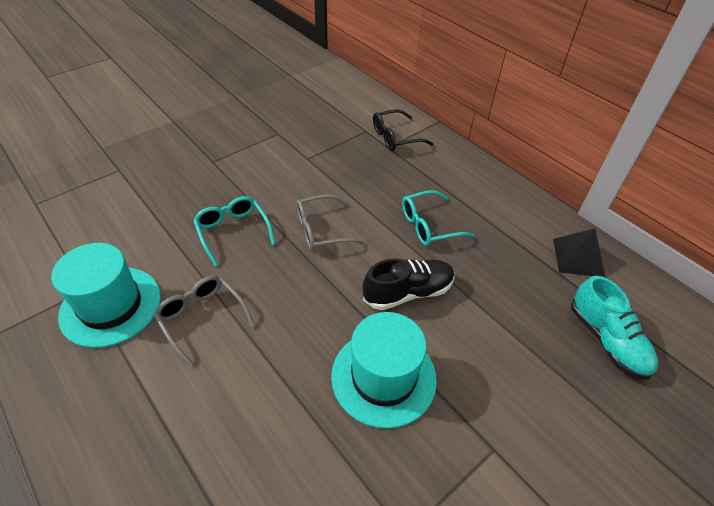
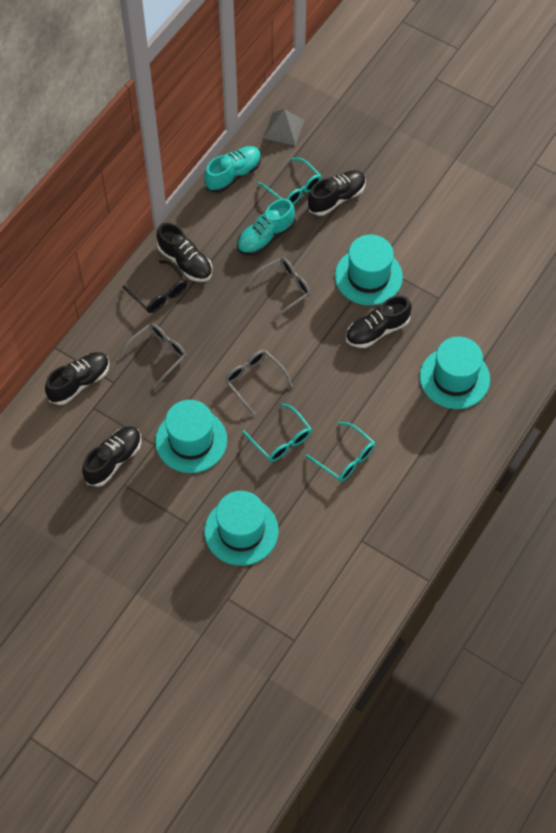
black pyramid: [553,228,606,278] = 1 -> none = 0
black shoe: [363,259,455,310] = 1 -> [45,352,110,405] [82,426,141,487] [157,223,212,282] [307,170,366,216] [346,295,412,348] = 5
grey glasses: [154,275,255,367] [297,194,365,251] = 2 -> [120,323,186,388] [225,350,293,415] [247,257,311,320] = 3
grey pyramid: none = 0 -> [264,109,304,146] = 1
turquoise glasses: [193,196,275,266] [402,190,475,246] = 2 -> [242,404,312,462] [258,158,322,205] [306,422,375,482] = 3
turquoise hat: [51,243,161,348] [331,312,437,429] = 2 -> [155,400,227,473] [205,491,278,566] [335,235,403,305] [420,337,490,409] = 4
turquoise shoe: [571,276,658,380] = 1 -> [204,146,261,193] [237,199,295,255] = 2

